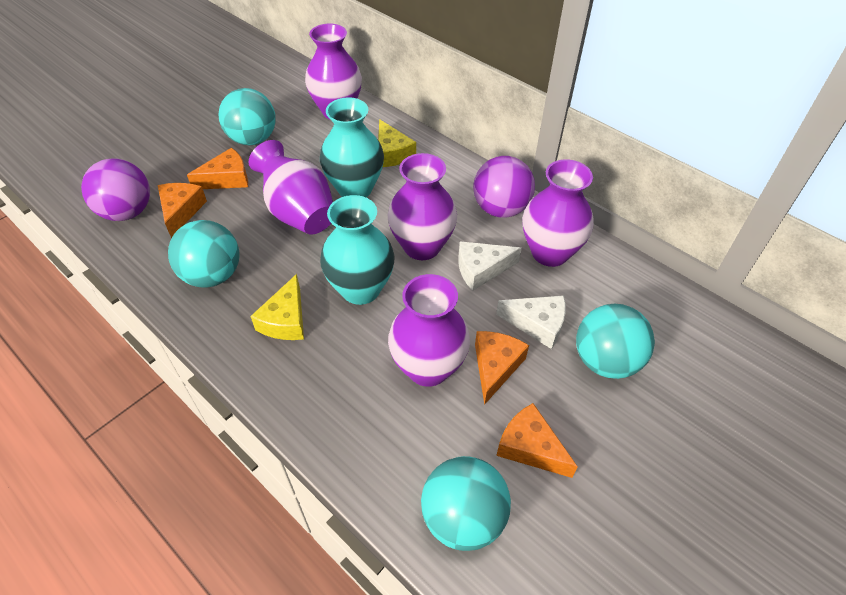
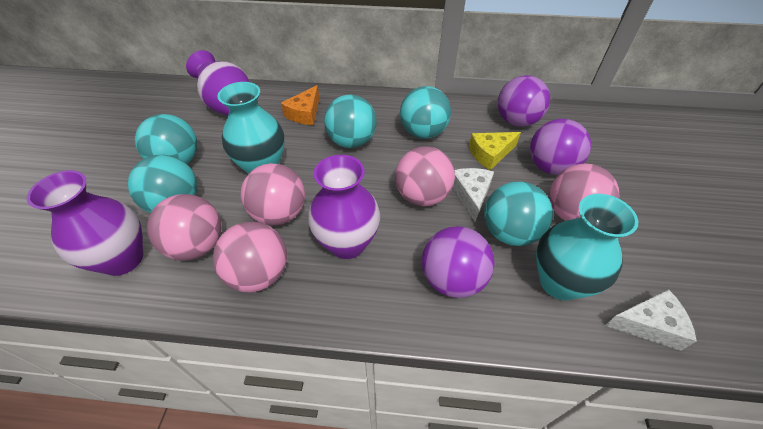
orange cheese: [158,183,207,238] [187,148,248,189] [475,331,529,405] [496,403,578,478] = 4 -> [281,85,320,125] = 1
pink ball: none = 0 -> [147,194,221,260] [213,221,287,292] [241,163,305,226] [395,146,455,206] [549,164,619,221] = 5
purple ball: [81,158,150,221] [473,156,535,217] = 2 -> [422,226,495,298] [498,75,550,127] [530,119,591,175] = 3
purple vase: [249,140,333,235] [305,24,362,119] [388,153,457,260] [388,274,470,387] [523,159,594,267] = 5 -> [27,170,143,276] [186,50,250,116] [308,155,380,259] = 3
turquoise ball: [168,220,239,288] [218,88,276,145] [421,456,511,551] [576,304,655,379] = 4 -> [128,154,197,213] [135,114,197,164] [324,95,377,148] [400,86,451,139] [484,182,553,246] = 5
yellow cheese: [250,274,304,340] [378,119,416,167] = 2 -> [469,132,521,170] = 1

